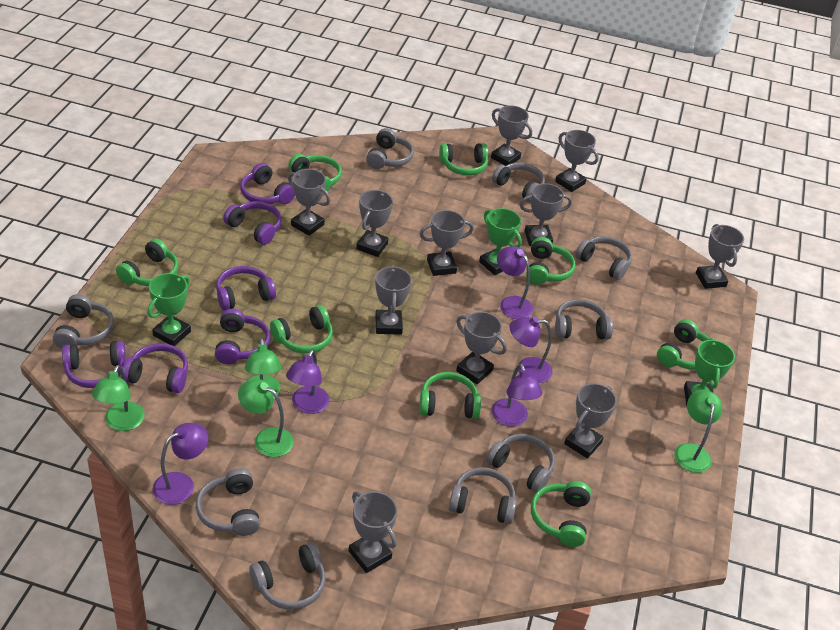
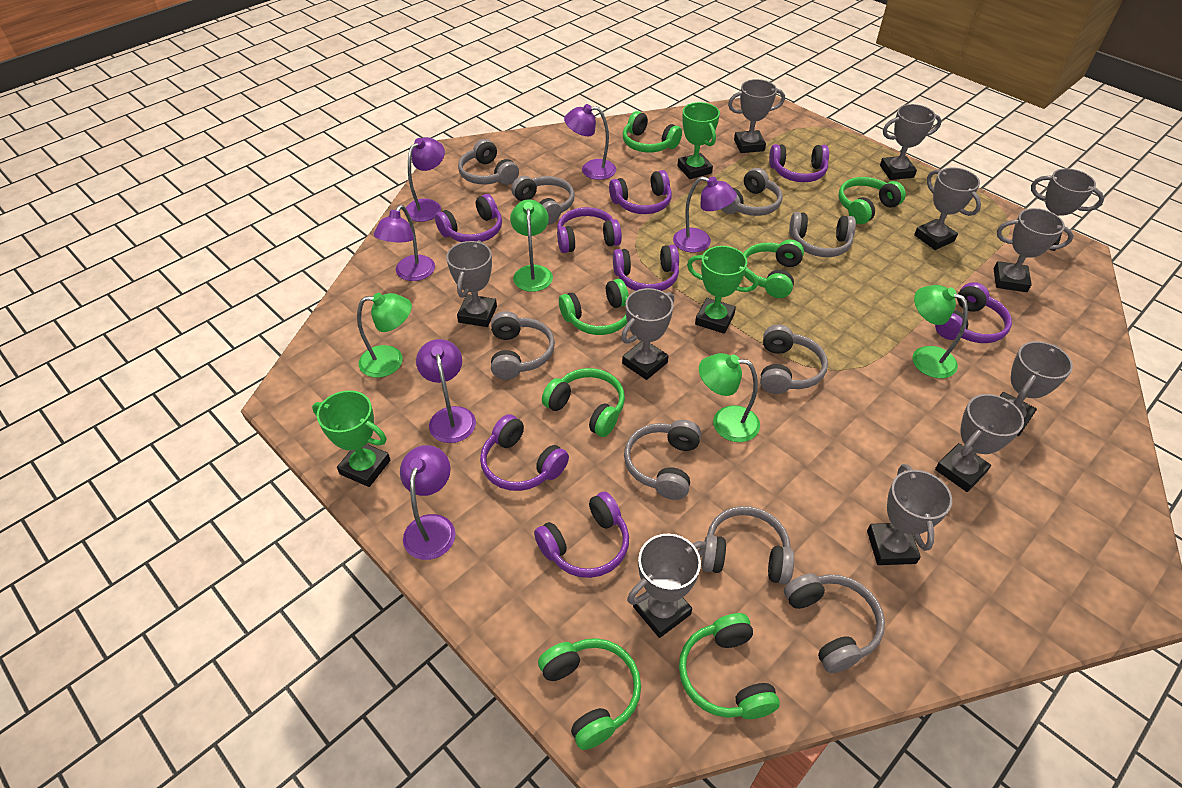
green headphones: [116,239,178,286] [270,305,333,353] [289,154,342,194] [419,372,481,419] [439,143,488,176] [526,237,575,285] [531,481,591,547] [657,319,710,370] = 8 -> [538,638,641,750] [542,368,625,437] [559,279,629,335] [623,111,682,153] [679,613,780,719] [743,239,804,298] [838,177,906,224] = 7
purple headphones: [62,341,126,388] [121,343,188,393] [215,309,270,365] [216,266,276,310] [223,201,282,245] [240,163,295,204] = 6 -> [435,194,502,242] [480,414,569,491] [534,492,629,578] [557,207,622,253] [609,170,672,214] [613,245,679,291] [769,144,829,182] [935,282,1012,343] = 8
purple lamp: [152,423,208,505] [286,349,329,414] [491,363,542,427] [497,246,533,319] [509,317,553,383] = 5 -> [374,205,435,281] [400,445,456,560] [406,137,445,222] [416,339,476,443] [564,104,616,180] [673,176,737,253] = 6

